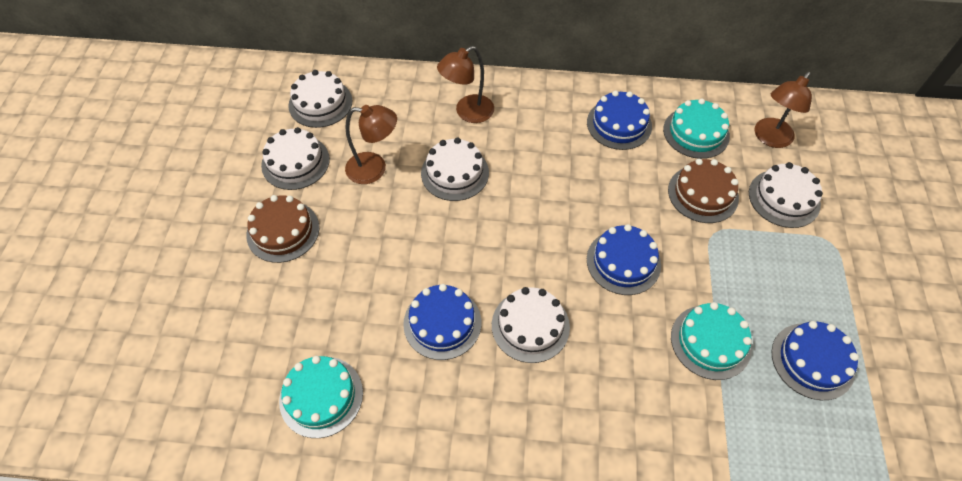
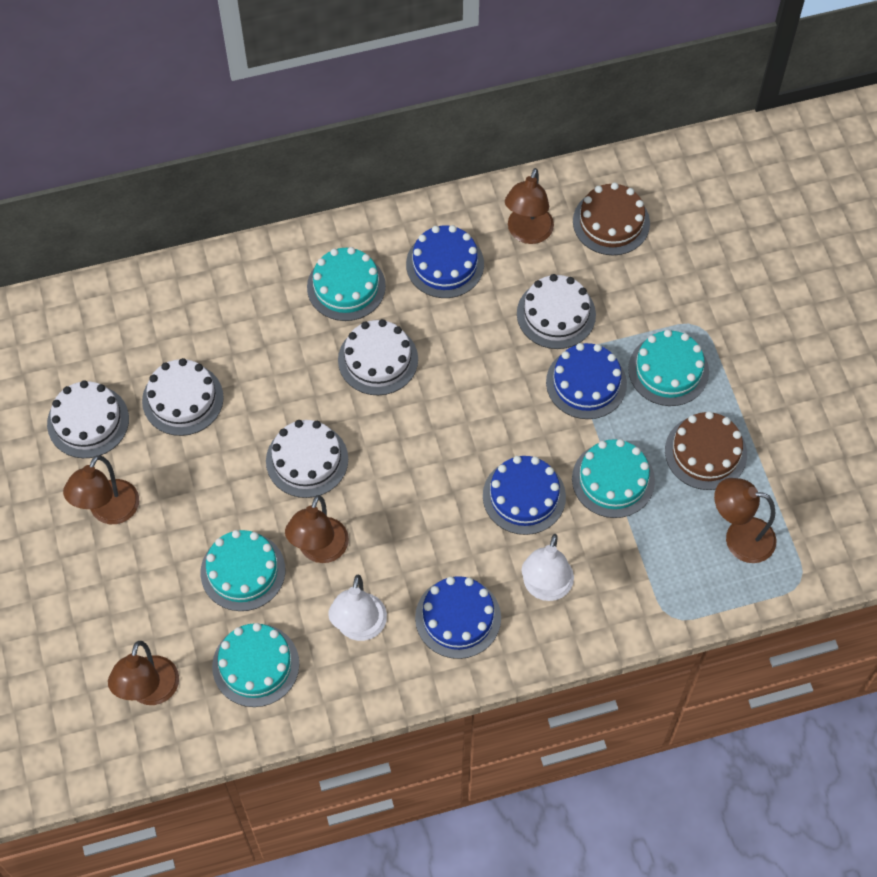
brown lamp: [345,105,397,184] [437,46,494,123] [755,72,812,148] = 3 -> [63,455,139,524] [108,641,179,705] [285,495,349,563] [505,168,554,244] [714,478,776,563] = 5
turquoise cake: [279,356,363,438] [663,98,730,159] [671,302,752,380] = 3 -> [201,530,285,611] [212,623,299,707] [307,247,386,321] [572,439,655,518] [628,330,709,406] = 5
white lamp: none = 0 -> [328,575,387,641] [522,534,574,601] = 2

